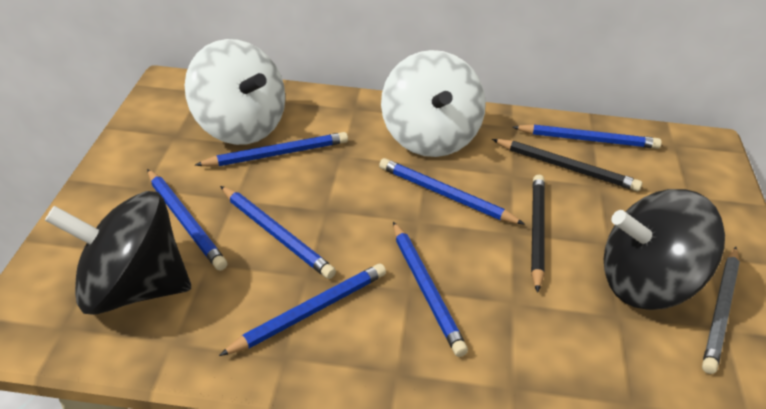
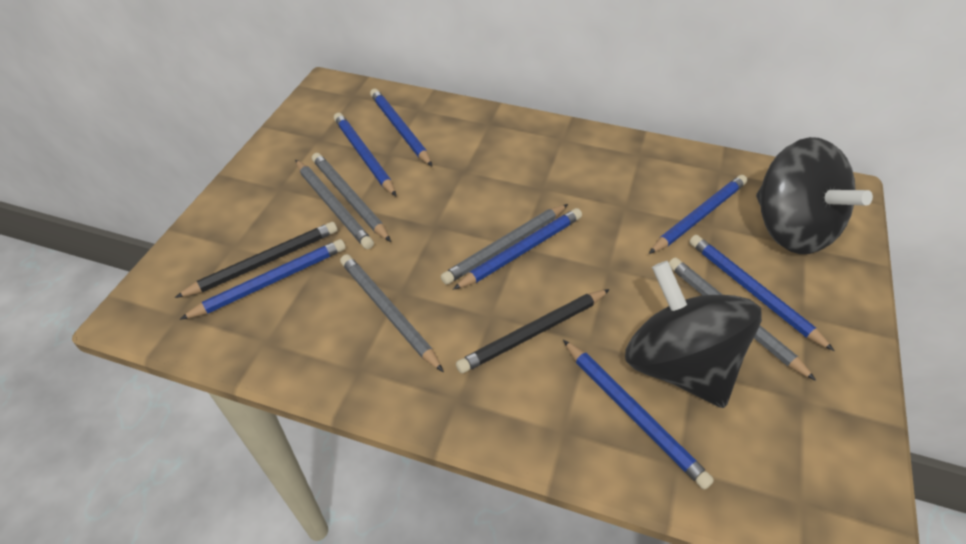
grey pencil: [702,247,740,374] = 1 -> [295,160,374,249] [312,153,391,242] [340,254,444,372] [441,204,568,284] [669,258,817,381] = 5
white spinning top: [185,39,285,145] [381,50,486,157] = 2 -> none = 0

